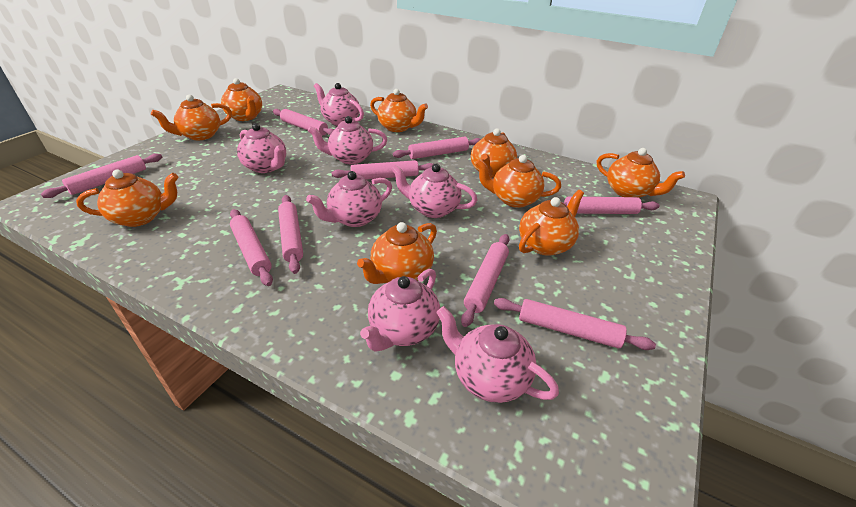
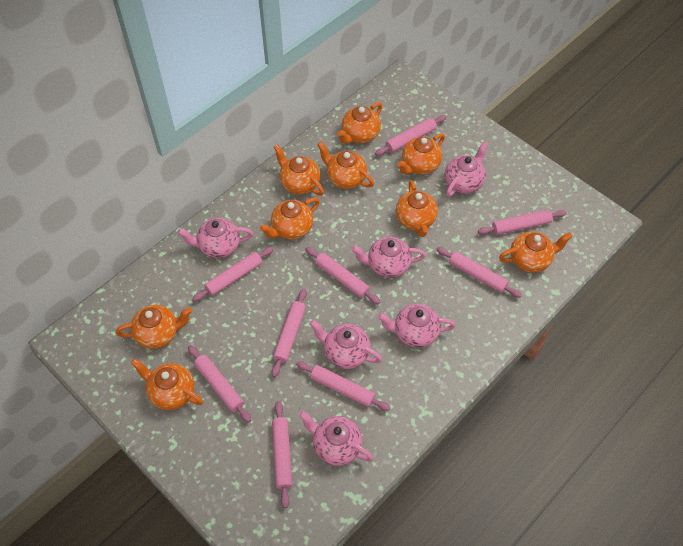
pink teapot: [237,123,286,173] [306,171,392,227] [308,116,387,164] [314,83,364,126] [360,269,440,351] [391,164,477,218] [436,306,559,403] = 7 -> [177,218,253,258] [299,411,374,466] [310,320,382,369] [351,237,426,278] [378,304,456,348] [445,142,488,197] = 6

